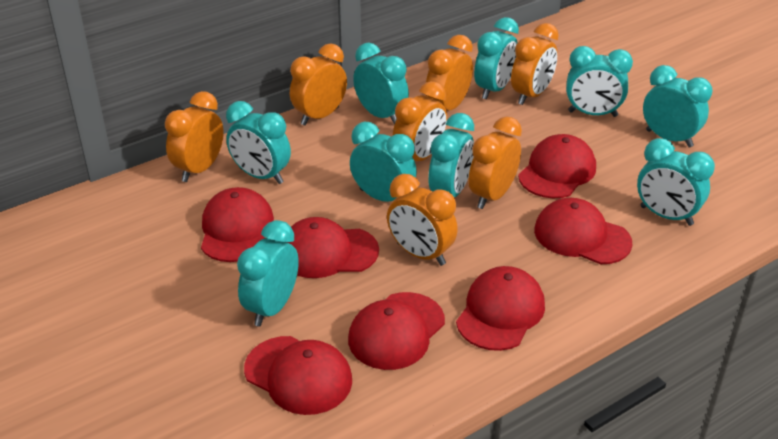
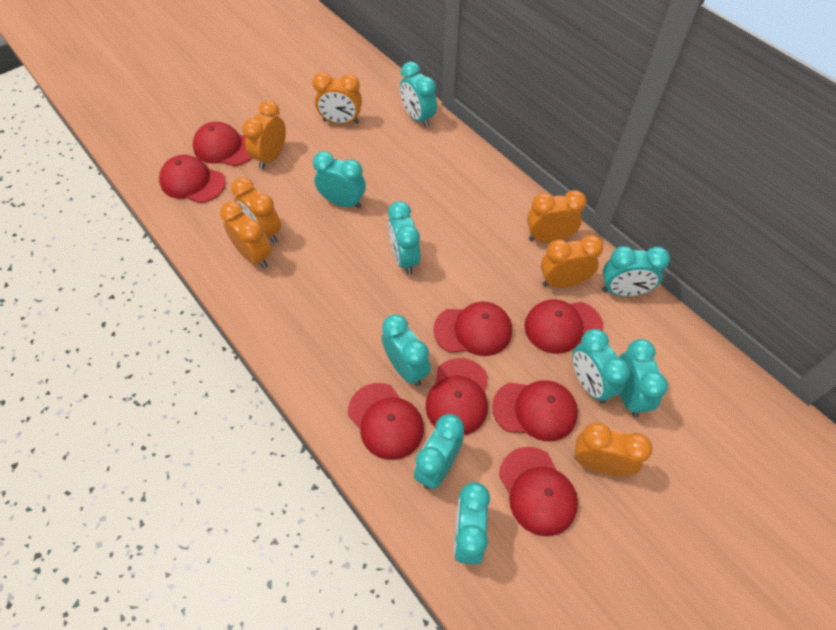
red cap: [201,187,274,262] [244,336,352,415] [287,217,379,278] [348,292,445,370] [456,266,545,351] [518,134,596,198] [534,198,632,264] = 7 -> [159,155,226,203] [193,122,252,166] [348,383,424,460] [426,358,488,435] [433,302,512,356] [492,380,578,441] [499,447,578,536] [524,299,604,354] = 8

